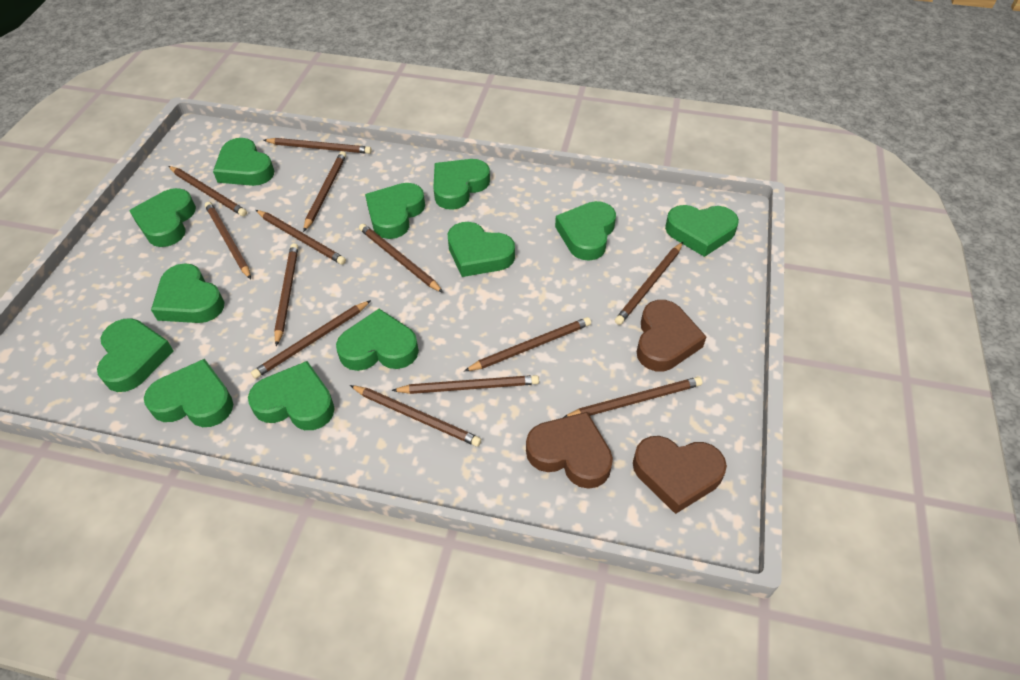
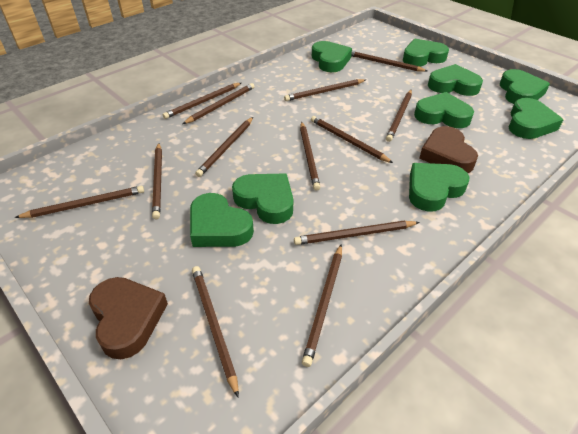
brown heart: [526,412,613,489] [633,436,727,514] [637,300,706,371] = 3 -> [89,277,168,359] [419,126,478,173] = 2
green heart: [97,318,174,392] [129,188,196,247] [144,359,233,427] [151,263,224,323] [213,138,274,186] [248,361,335,430] [336,309,419,371] [365,183,425,239] [433,159,490,210] [448,222,515,277] [555,201,616,261] [665,205,739,257] = 12 -> [190,193,254,247] [232,174,293,224] [312,41,352,72] [403,39,449,67] [409,163,469,212] [414,92,474,128] [428,64,483,96] [500,69,550,104] [509,98,564,139] = 9

